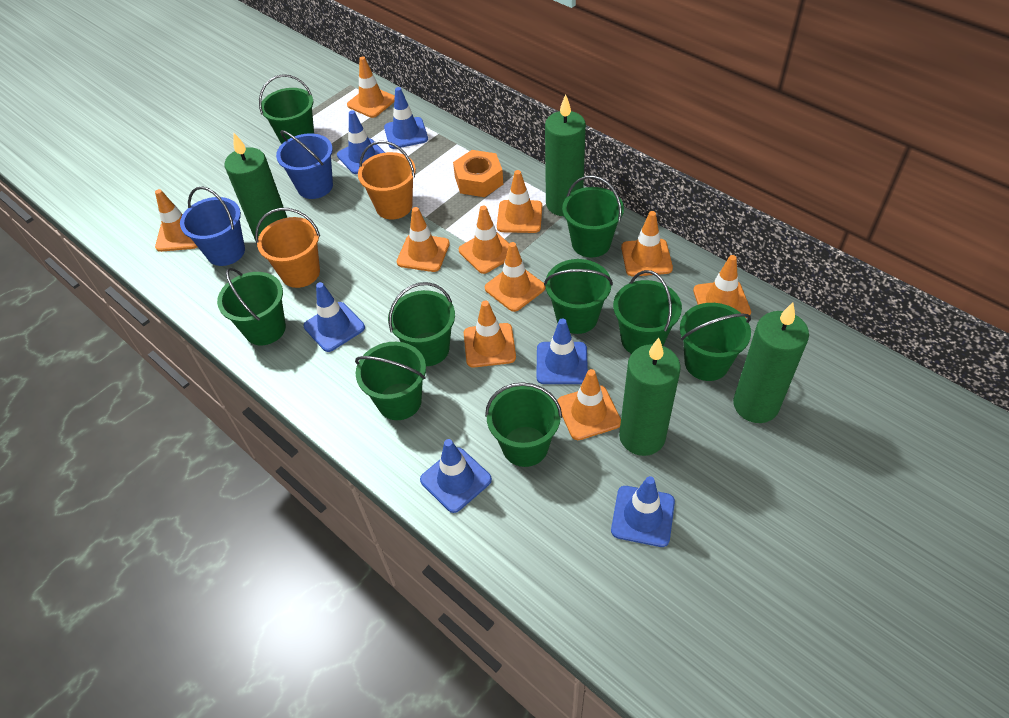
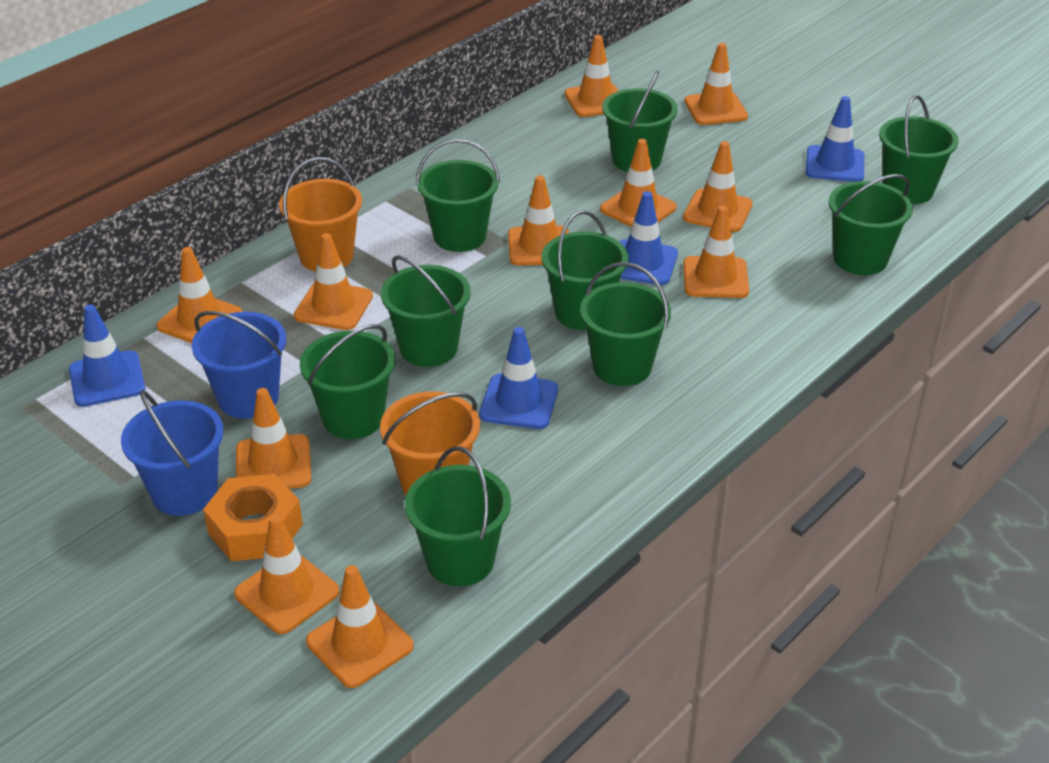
blue traffic cone: [304,282,365,352] [337,110,385,174] [384,87,428,149] [420,439,492,513] [536,318,588,384] [611,476,675,547] = 6 -> [69,304,145,407] [479,327,558,429] [619,191,678,285] [806,96,864,182] = 4
green candle: [225,133,287,241] [545,94,586,216] [619,338,681,456] [733,303,809,423] = 4 -> none = 0
orange traffic cone: [155,189,197,252] [347,56,395,118] [397,207,450,272] [459,205,509,274] [464,301,516,367] [485,242,545,312] [497,170,542,233] [557,369,621,440] [621,211,673,277] [693,255,751,318] = 10 -> [156,247,242,343] [234,515,339,634] [236,388,311,489] [294,233,373,330] [306,565,414,688] [508,175,569,266] [565,35,618,117] [600,139,677,227] [683,141,753,232] [683,206,749,298] [684,43,748,125] = 11

